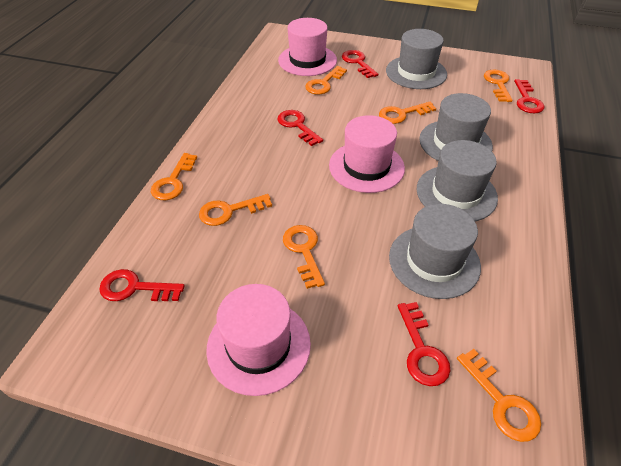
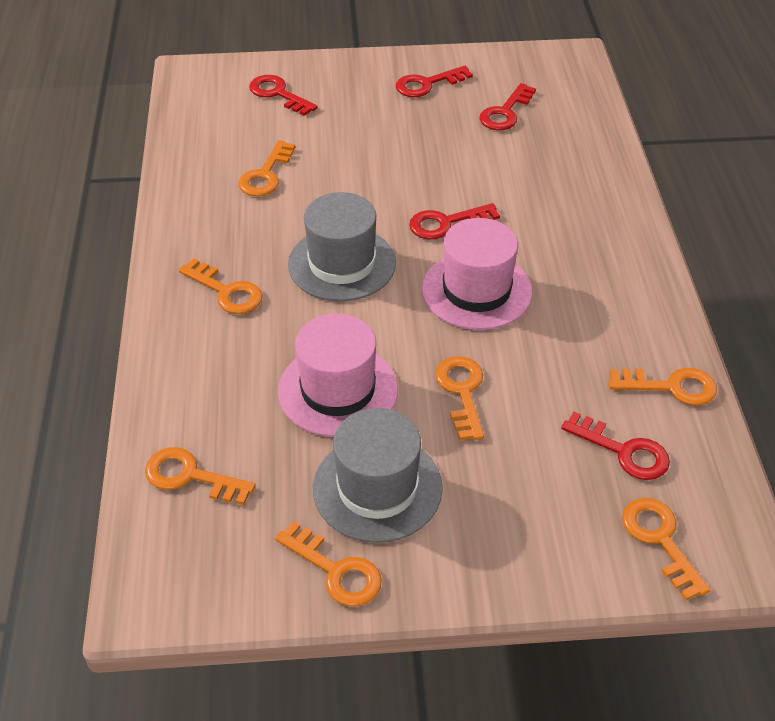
grey hat: [386,29,447,89] [389,204,481,299] [417,140,498,221] [419,93,493,161] = 4 -> [288,192,396,301] [313,408,443,543] = 2
pink hat: [206,284,311,396] [278,18,337,76] [329,115,405,193] = 3 -> [278,314,398,437] [422,218,532,330] = 2

